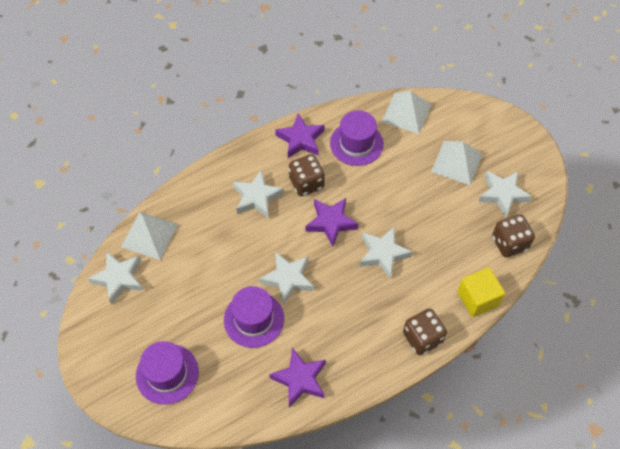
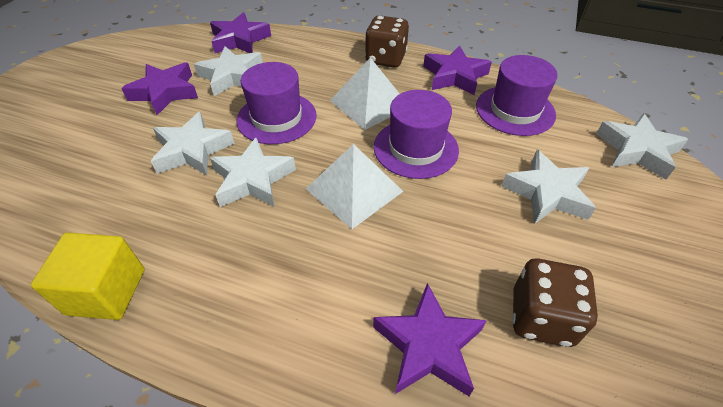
brown dice: [289,154,325,196] [403,308,447,355] [492,214,535,257] = 3 -> [365,15,409,68] [512,258,598,347] = 2
purple star: [269,348,326,407] [275,114,324,158] [305,198,358,246] = 3 -> [121,62,198,115] [210,12,271,53] [373,283,487,396] [423,45,492,95] = 4
white pyramid: [121,212,178,260] [382,91,431,134] [431,141,482,185] = 3 -> [306,144,403,229] [330,58,400,130] = 2

